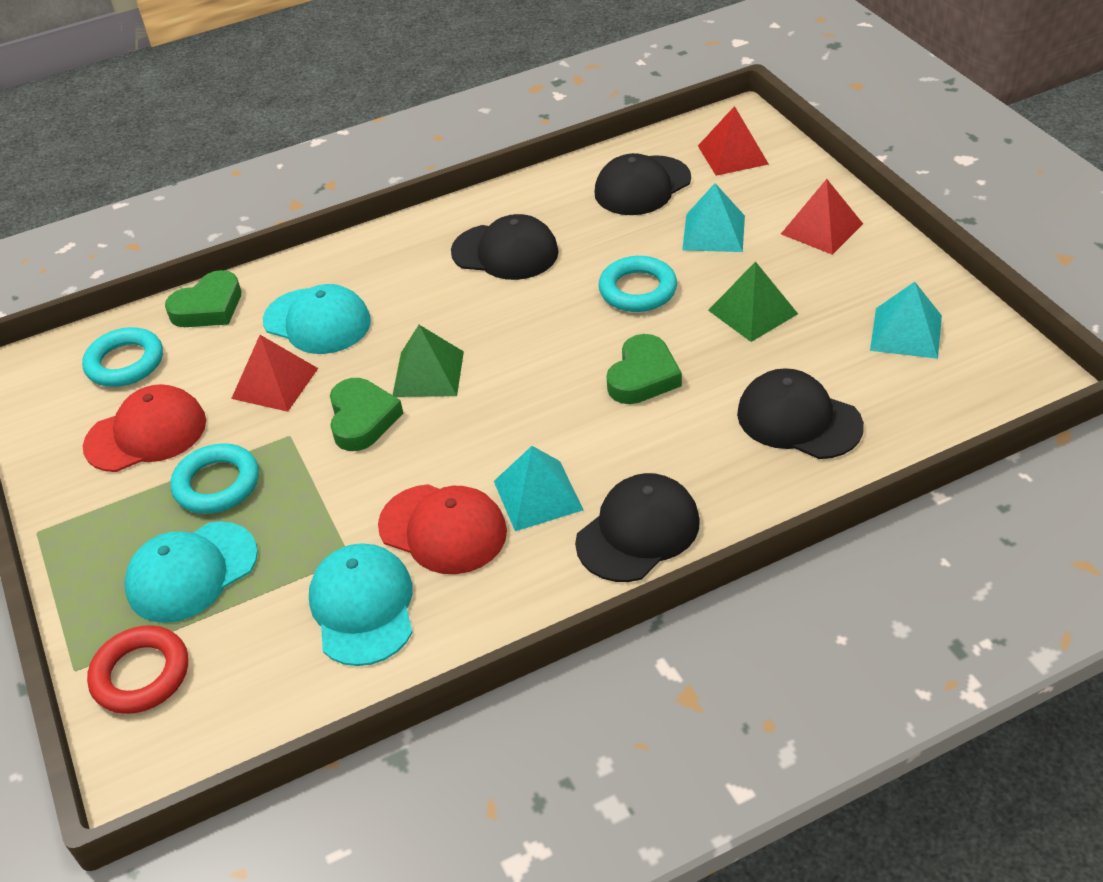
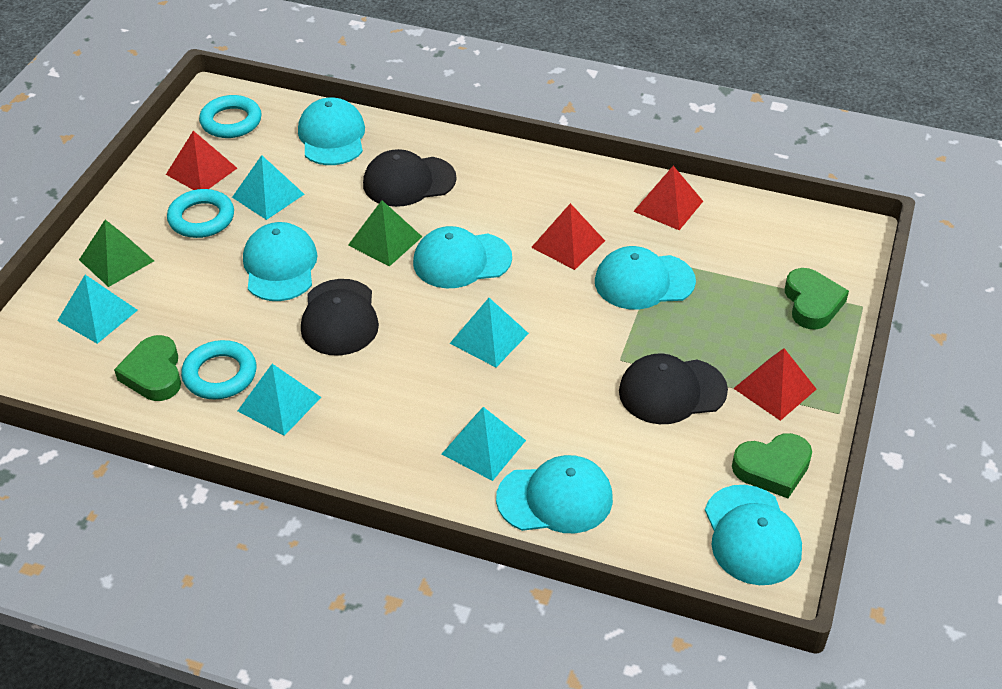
black cap: [451,214,559,280] [575,473,700,582] [594,153,691,215] [737,368,864,459] = 4 -> [301,279,379,356] [363,149,457,207] [619,353,728,424] = 3
red cap: [83,384,206,472] [378,484,507,574] = 2 -> none = 0
red pyramid: [231,335,318,412] [698,106,769,176] [781,179,863,255] = 3 -> [166,131,237,190] [531,203,605,270] [633,166,703,230] [733,348,816,421] = 4
red ring: [87,625,188,714] = 1 -> none = 0
turquoise cap: [124,521,258,623] [263,284,371,354] [309,544,413,666] = 3 -> [243,222,318,301] [298,98,365,165] [413,226,512,288] [496,455,613,533] [595,246,696,310] [705,485,802,585] = 6
turquoise pyramid: [494,446,583,531] [682,183,745,252] [870,282,942,359] = 3 -> [57,275,138,344] [232,155,305,220] [238,364,321,436] [442,407,526,481] [450,298,529,367] = 5

